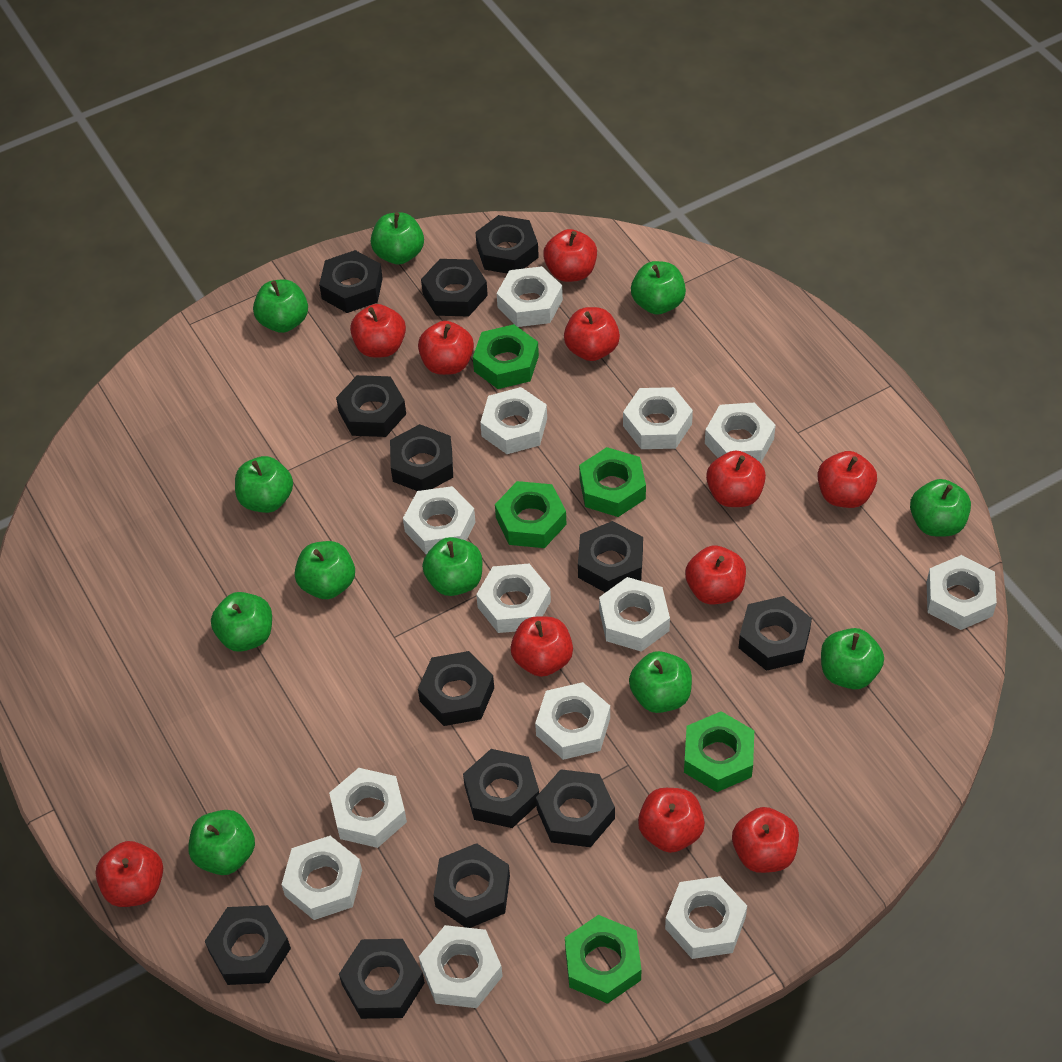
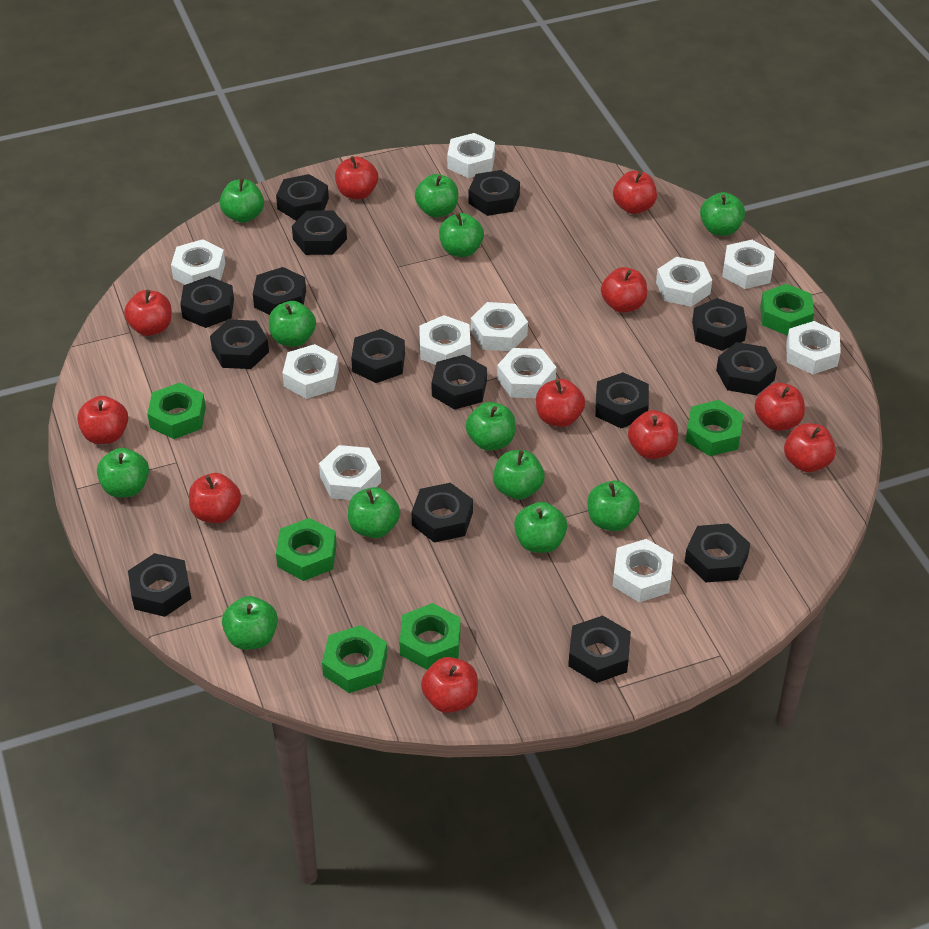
black nut: [205,905,291,985] [319,250,383,313] [336,375,406,437] [339,939,425,1019] [390,424,453,491] [418,651,494,726] [421,259,488,317] [434,843,510,928] [463,749,539,828] [475,215,539,274] [536,769,615,847] [578,521,643,593] [738,596,812,671] = 13 -> [128,553,191,617] [180,276,234,328] [210,319,269,369] [253,267,306,315] [276,174,329,221] [292,210,347,255] [351,329,405,383] [411,483,473,543] [431,355,487,410] [469,170,520,216] [568,615,631,683] [595,372,649,428] [684,523,750,582] [692,298,747,351] [716,342,777,395] = 15
green apple: [189,810,255,875] [211,592,272,652] [235,456,293,513] [253,279,308,333] [295,541,355,599] [371,212,424,265] [422,537,482,596] [629,651,692,713] [631,261,686,315] [821,628,884,689] [910,479,971,537] = 11 -> [97,448,149,498] [220,178,264,223] [222,596,278,650] [269,301,316,347] [348,487,400,538] [415,174,458,217] [439,213,484,257] [466,402,516,451] [493,450,545,500] [514,502,567,553] [588,480,640,531] [700,192,745,236] = 12
green nut: [473,324,539,389] [495,481,567,548] [565,915,641,1004] [579,447,646,517] [684,711,754,792] = 5 -> [147,383,206,439] [276,518,337,581] [322,625,387,693] [399,603,461,670] [686,400,743,456] [760,284,814,336] = 6
white nut: [282,836,362,920] [329,768,407,848] [403,486,475,554] [419,925,503,1008] [476,564,551,633] [480,387,547,454] [497,266,563,327] [535,682,610,760] [599,577,670,652] [623,387,693,449] [665,876,747,959] [705,403,776,463] [927,555,997,630] = 13 -> [171,239,225,285] [282,344,339,399] [319,445,381,500] [419,315,471,365] [447,133,495,178] [471,302,528,351] [497,348,556,398] [613,539,673,602] [656,257,712,307] [722,240,775,289] [786,321,841,375] = 11

